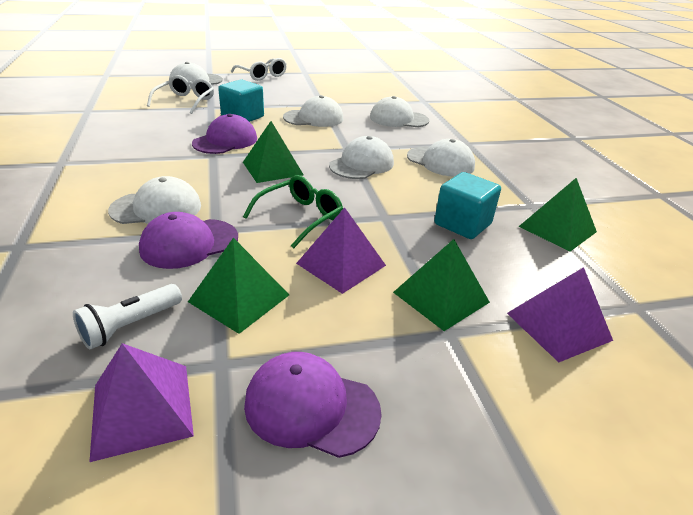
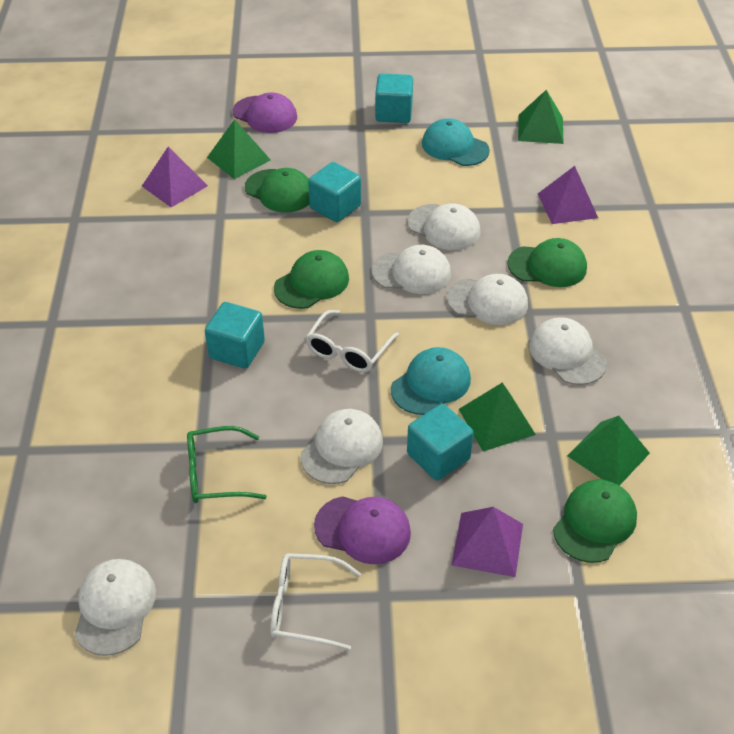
green cap: none = 0 -> [245,168,309,213] [274,250,349,309] [507,238,587,287] [553,480,637,563] = 4
purple cap: [139,212,238,269] [192,114,257,154] [244,352,382,458] = 3 -> [233,92,297,133] [314,496,411,564] = 2
turquoise cap: none = 0 -> [391,347,471,415] [422,118,490,166] = 2
turquoise cube: [218,79,264,122] [434,172,501,239] = 2 -> [205,302,265,369] [308,162,361,222] [375,74,413,123] [407,404,474,481] = 4
white flashlight: [73,284,182,350] = 1 -> none = 0

